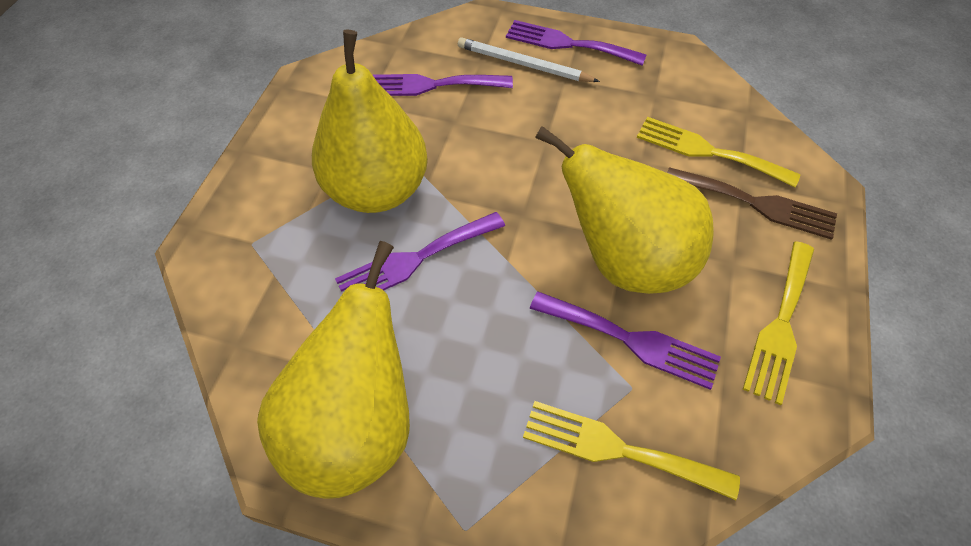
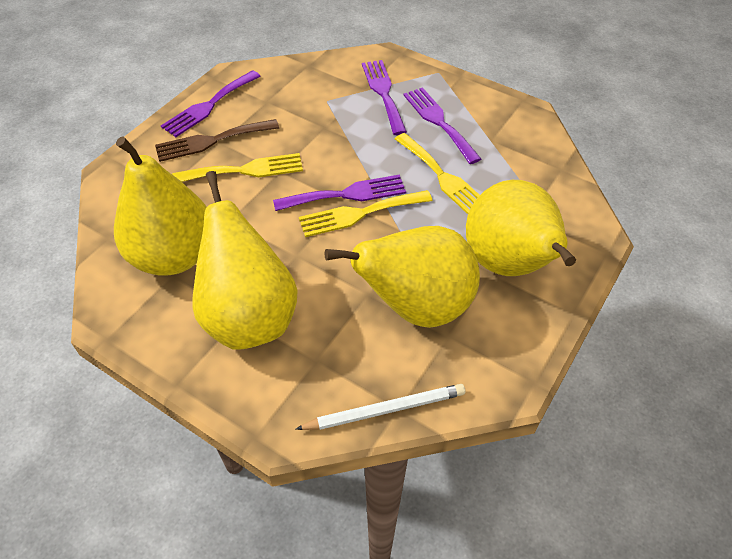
yellow pear: [257,241,410,499] [312,30,428,213] [535,126,714,294] = 3 -> [114,136,206,276] [192,171,298,350] [325,226,480,328] [466,180,576,276] = 4

